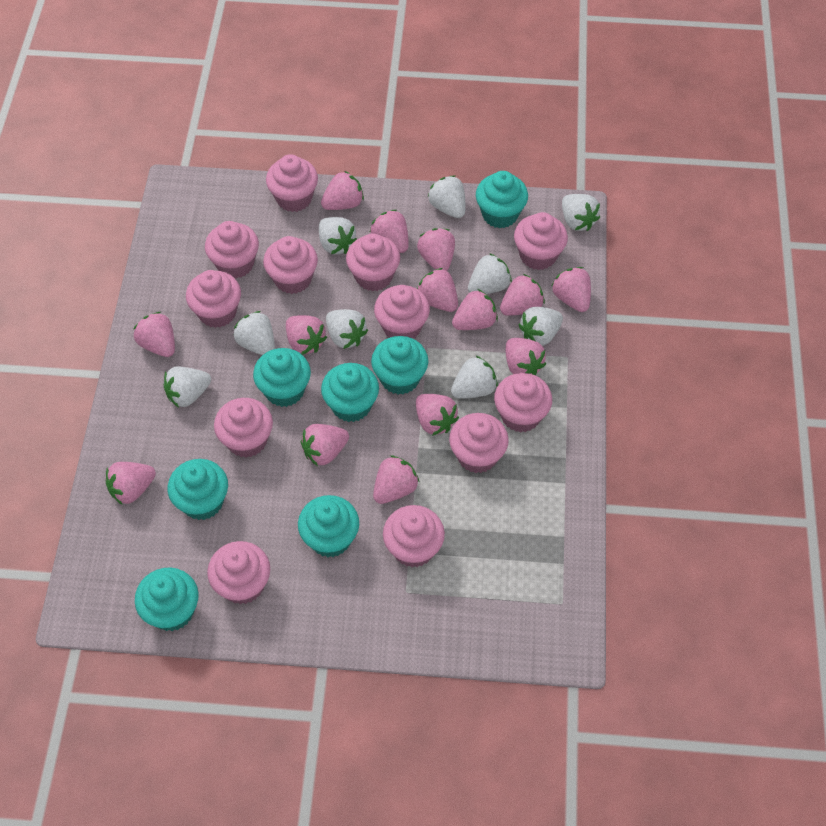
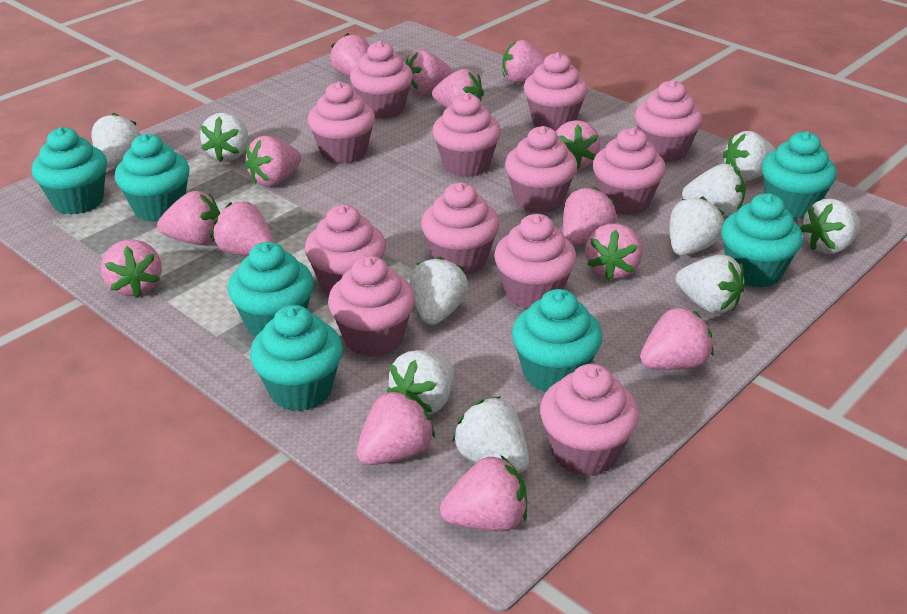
white strawberry: [163,367,211,408] [233,311,275,355] [319,217,357,254] [326,309,368,349] [428,176,466,218] [451,356,498,399] [468,253,512,294] [518,307,563,346] [562,194,600,231] = 9 -> [91,113,141,168] [200,113,248,162] [387,350,454,415] [409,256,469,325] [452,396,529,473] [669,196,724,256] [676,255,745,314] [682,164,746,216] [723,131,776,181] [800,199,860,254] = 10

